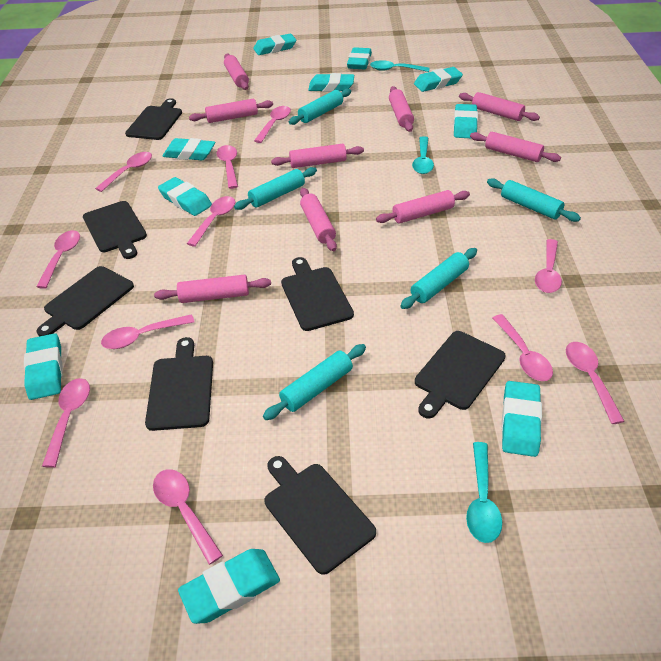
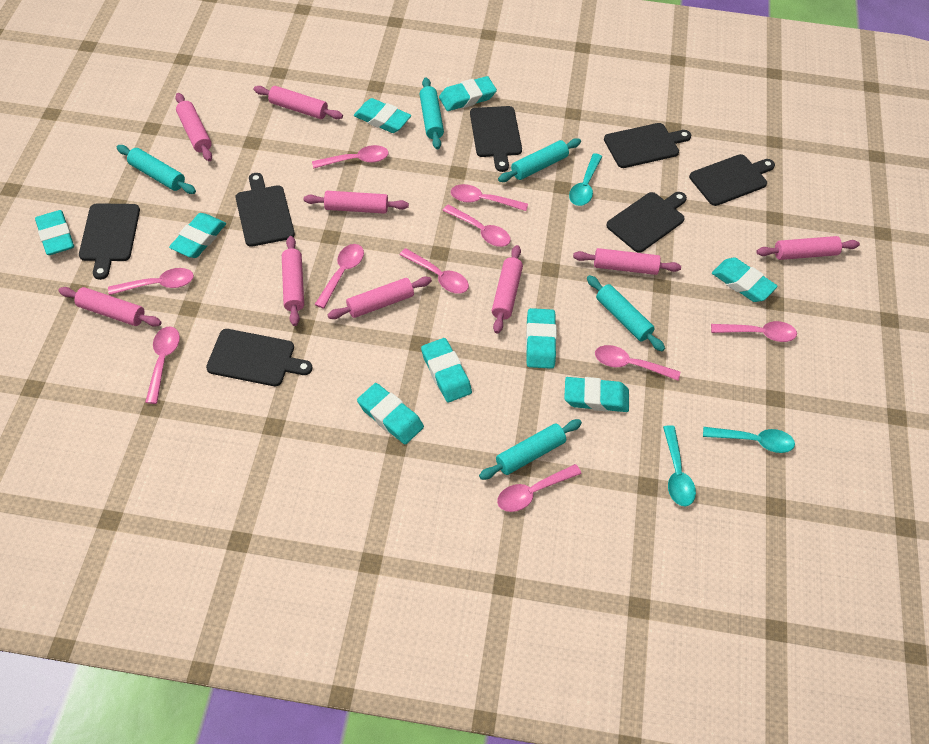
pink spoon: [36,230,80,289] [42,378,90,468] [95,152,152,192] [101,314,195,349] [153,469,223,565] [187,196,235,247] [217,145,238,189] [254,106,291,143] [493,314,553,381] [535,239,562,293] [566,342,625,424] = 11 -> [108,268,194,295] [145,327,180,404] [312,145,389,169] [314,244,364,309] [400,248,469,294] [442,204,511,247] [451,184,528,211] [497,464,582,512] [595,345,680,381] [711,321,797,342] = 10
turquoise eraser: [24,333,63,400] [158,177,212,216] [163,138,215,160] [178,549,280,624] [253,34,296,55] [308,73,354,92] [347,47,372,70] [414,67,463,92] [453,104,478,139] [502,381,542,457] = 10 -> [35,210,74,255] [169,213,226,258] [354,98,411,133] [357,383,424,444] [421,338,472,402] [439,76,497,111] [526,308,557,369] [564,377,629,412] [712,258,778,302] = 9

